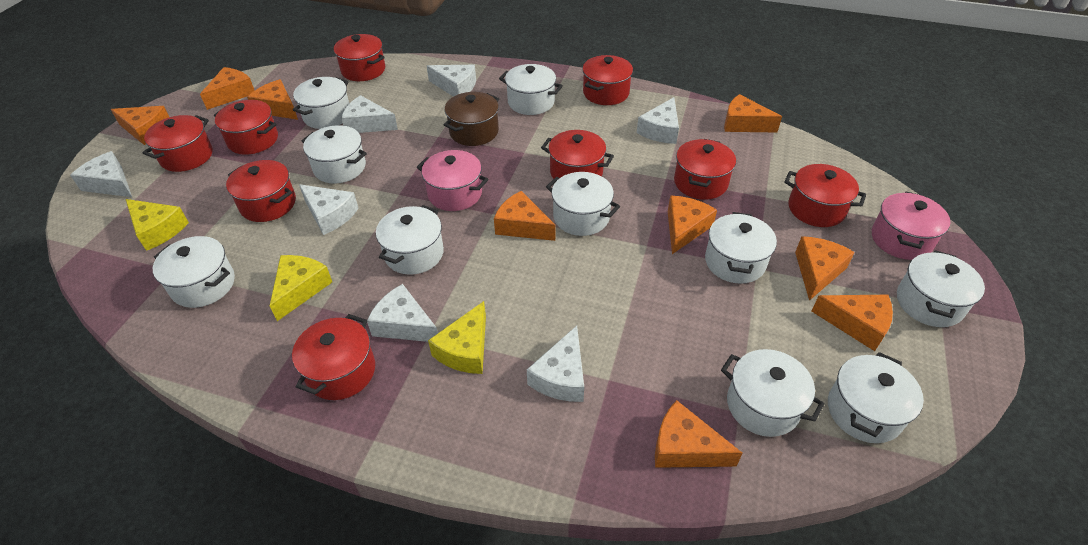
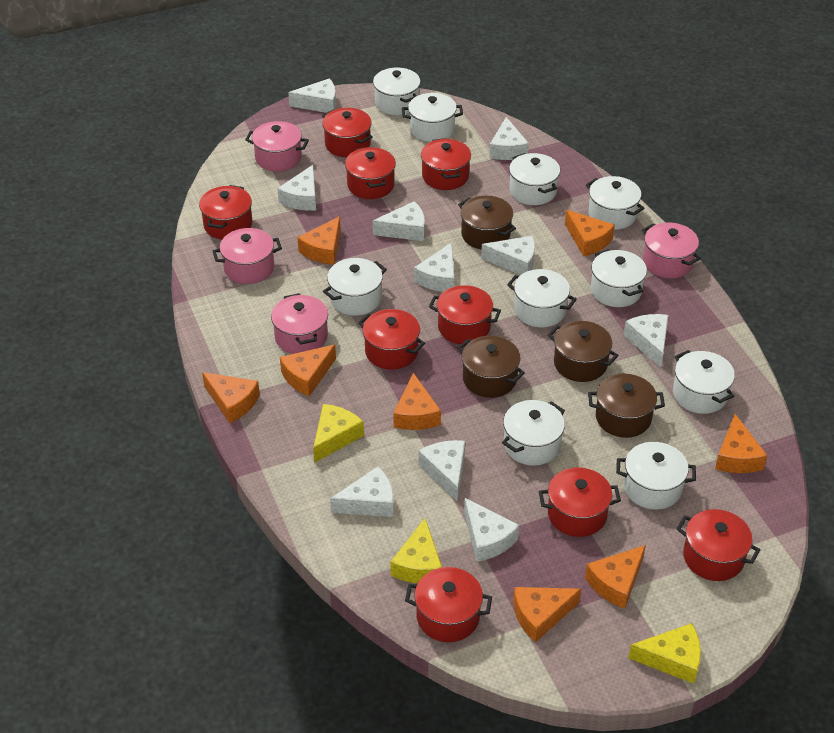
brown pot: [444,92,499,146] = 1 -> [457,336,525,398] [458,195,516,250] [548,321,618,382] [588,374,665,438] = 4
orange cheese: [111,106,169,145] [200,67,255,110] [247,79,298,120] [494,191,555,241] [655,400,743,468] [668,196,717,254] [724,94,782,132] [795,236,855,301] [812,295,893,351] = 9 -> [202,372,260,423] [280,345,336,396] [297,216,341,265] [393,373,441,430] [513,587,581,643] [565,210,615,257] [585,545,646,609] [715,414,767,473] = 8
pink pot: [417,150,488,211] [872,192,951,260] = 2 -> [213,228,282,284] [245,121,309,172] [271,293,328,354] [642,223,701,278] = 4
white cheese: [70,151,132,197] [299,184,359,235] [341,95,398,133] [367,284,438,342] [427,65,476,97] [527,326,584,402] [637,97,679,144] = 7 -> [277,165,316,211] [288,78,336,113] [330,467,394,517] [373,201,425,241] [414,242,454,292] [418,440,465,502] [464,498,519,562] [481,236,535,275] [489,117,529,160] [624,314,668,368] = 10

